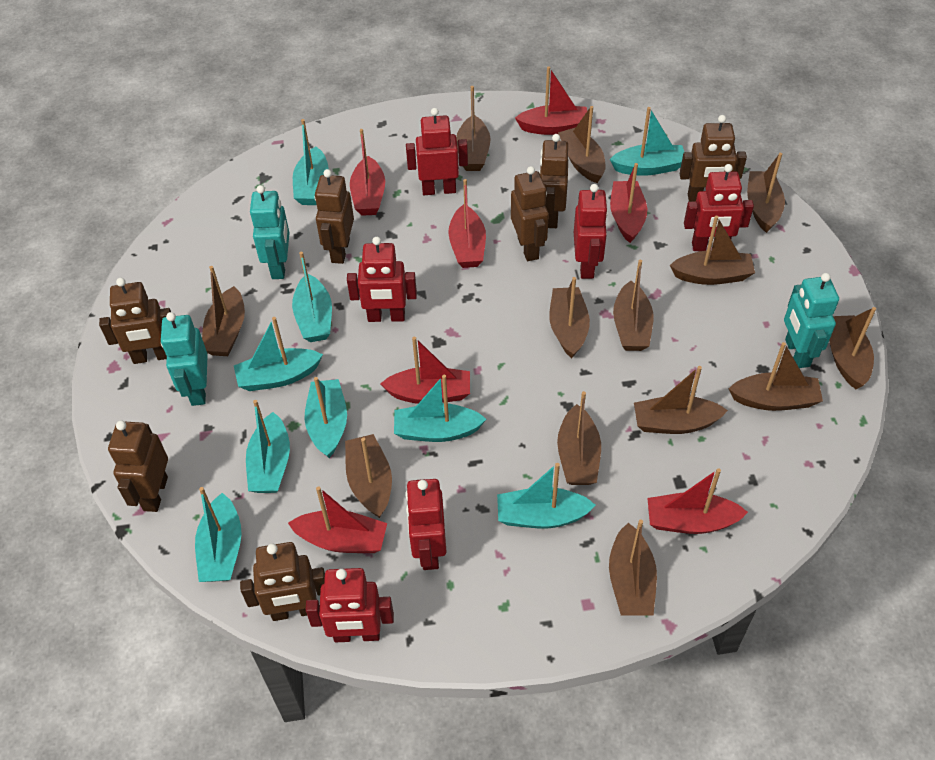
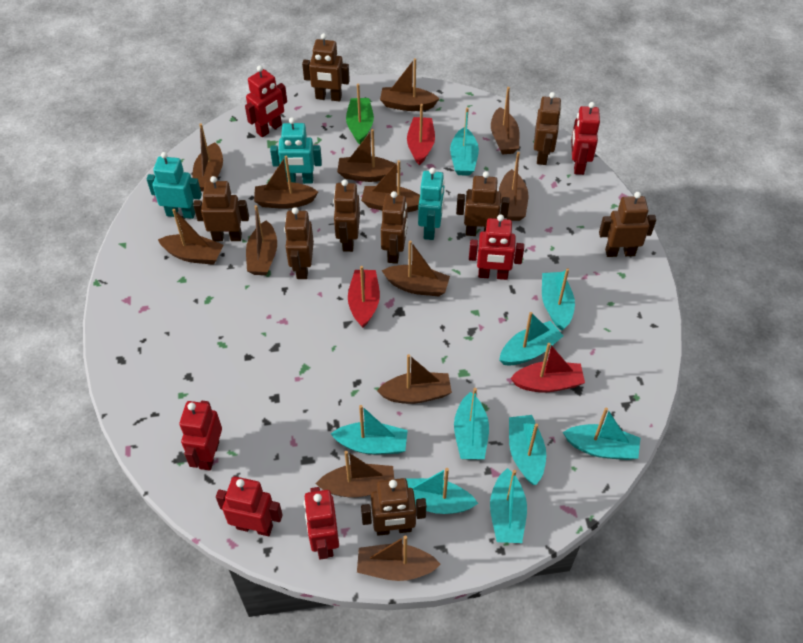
brown robot: [99,278,171,364] [108,420,168,512] [240,542,325,621] [315,169,354,264] [511,166,549,261] [539,134,568,228] [680,115,747,202] = 7 -> [193,176,249,241] [284,207,314,279] [302,33,350,101] [333,179,360,252] [361,478,426,536] [381,191,408,264] [456,171,510,236] [534,92,562,165] [599,192,656,257] = 9
green boat: none = 0 -> [346,84,374,144] = 1
red boat: [288,486,387,553] [350,129,385,216] [380,337,470,404] [448,179,486,268] [515,67,587,135] [610,163,647,243] [647,468,748,534] = 7 -> [348,266,380,328] [407,104,435,165] [510,343,585,392] = 3

